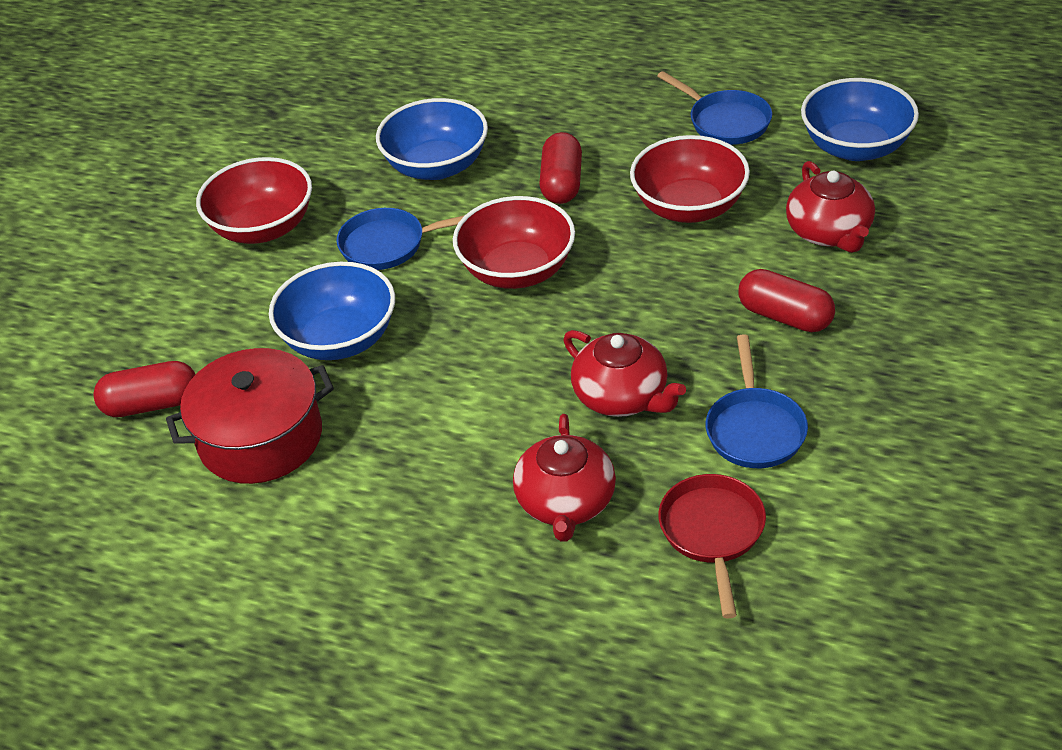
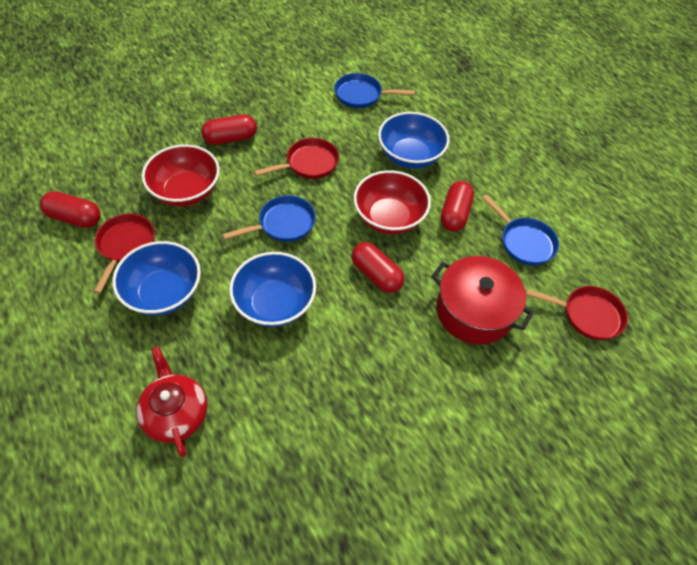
red bowl: [196,157,312,244] [453,196,575,289] [630,135,750,223] = 3 -> [142,144,220,207] [354,170,431,234] = 2
red capsule: [93,361,196,417] [539,132,582,204] [738,269,835,332] = 3 -> [40,191,101,228] [201,114,257,145] [351,242,404,293] [441,181,474,231] = 4
red pan: [658,474,766,619] = 1 -> [94,214,155,294] [254,138,339,179] [526,286,628,340] = 3
red teapot: [513,414,616,542] [563,330,686,417] [786,161,875,253] = 3 -> [136,346,208,457] = 1

